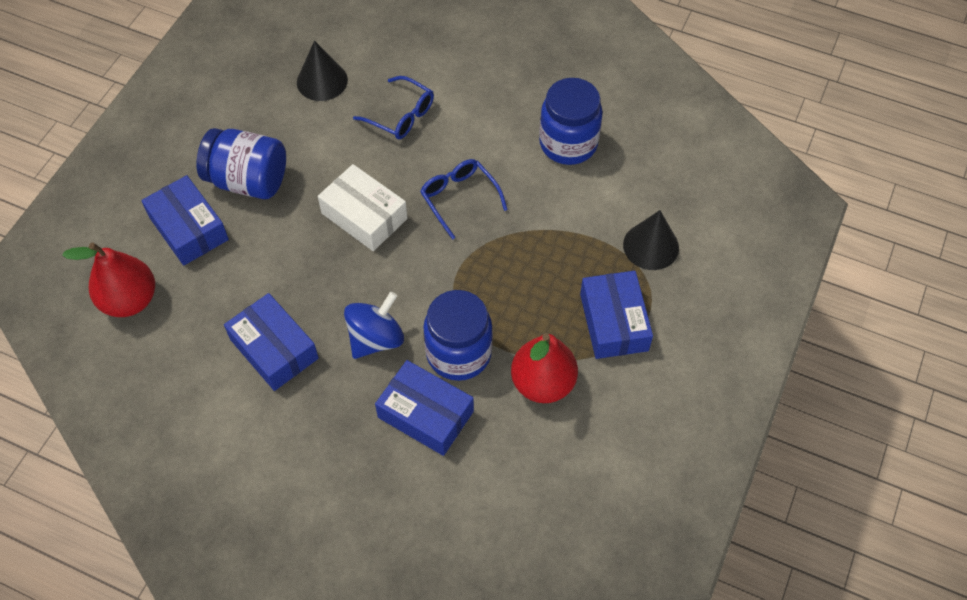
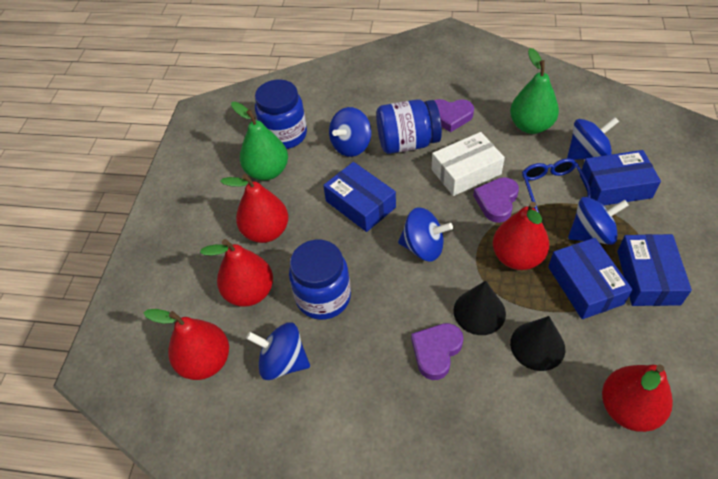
blue glasses: [353,76,434,139] [420,159,508,240] = 2 -> [522,158,591,213] = 1
blue spinning top: [344,291,404,359] = 1 -> [246,322,310,380] [329,107,372,157] [398,207,453,261] [567,117,619,160] [568,197,629,245] = 5
green pear: none = 0 -> [231,101,288,181] [510,48,559,134] = 2
purple heart: none = 0 -> [411,323,464,380] [434,99,474,132] [473,177,519,223] = 3
red pear: [62,242,155,317] [511,333,578,403] = 2 -> [143,309,229,380] [200,239,273,307] [220,174,289,243] [493,202,549,270] [602,364,673,432] = 5

